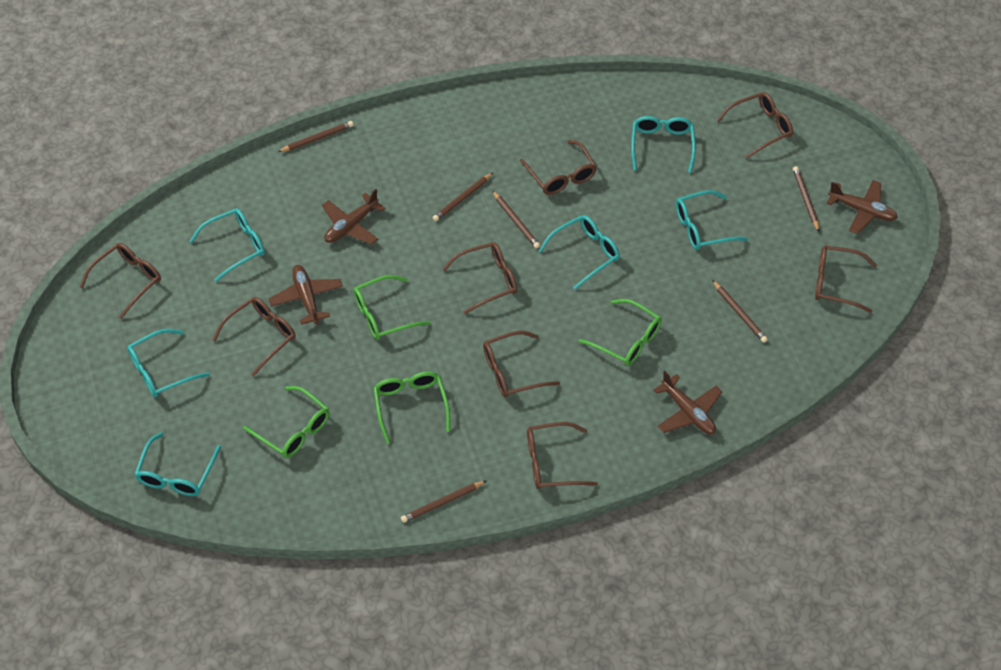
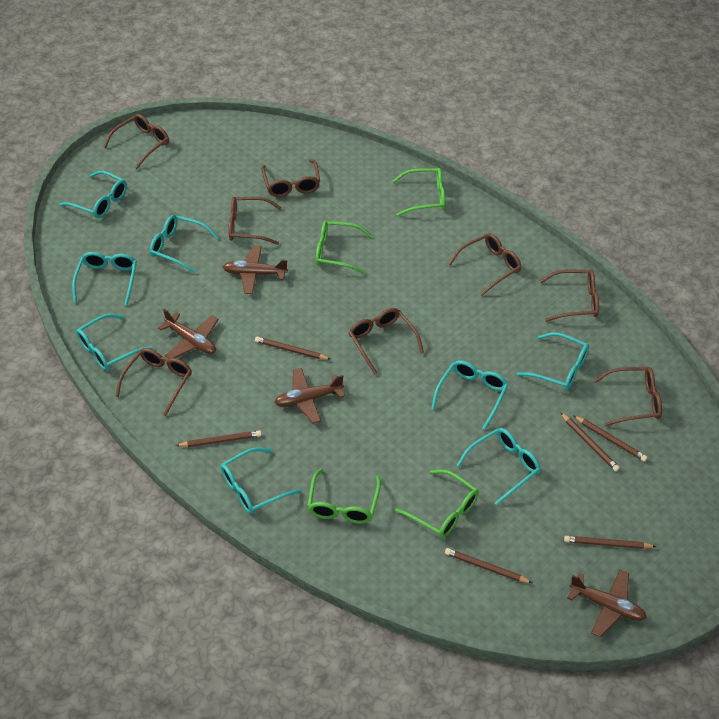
turquoise glasses: [127,329,210,397] [134,432,221,496] [190,208,265,282] [539,215,620,290] [631,116,696,173] [676,190,748,250] = 6 -> [59,171,127,218] [72,252,137,305] [76,314,152,371] [150,215,219,273] [221,447,301,514] [431,360,509,430] [457,428,541,505] [517,332,589,390] = 8

